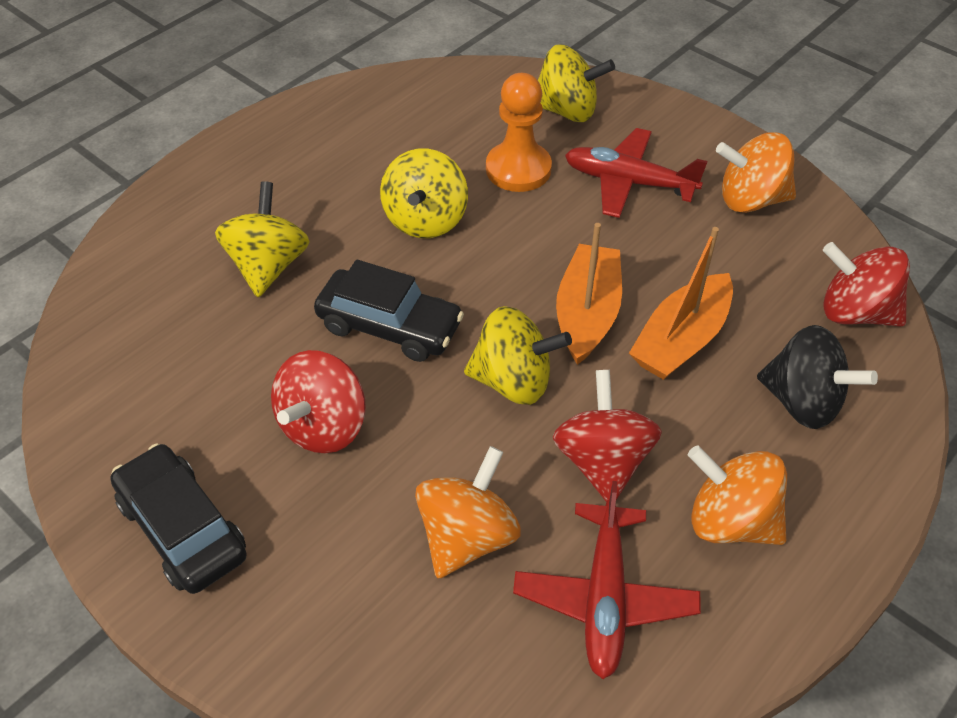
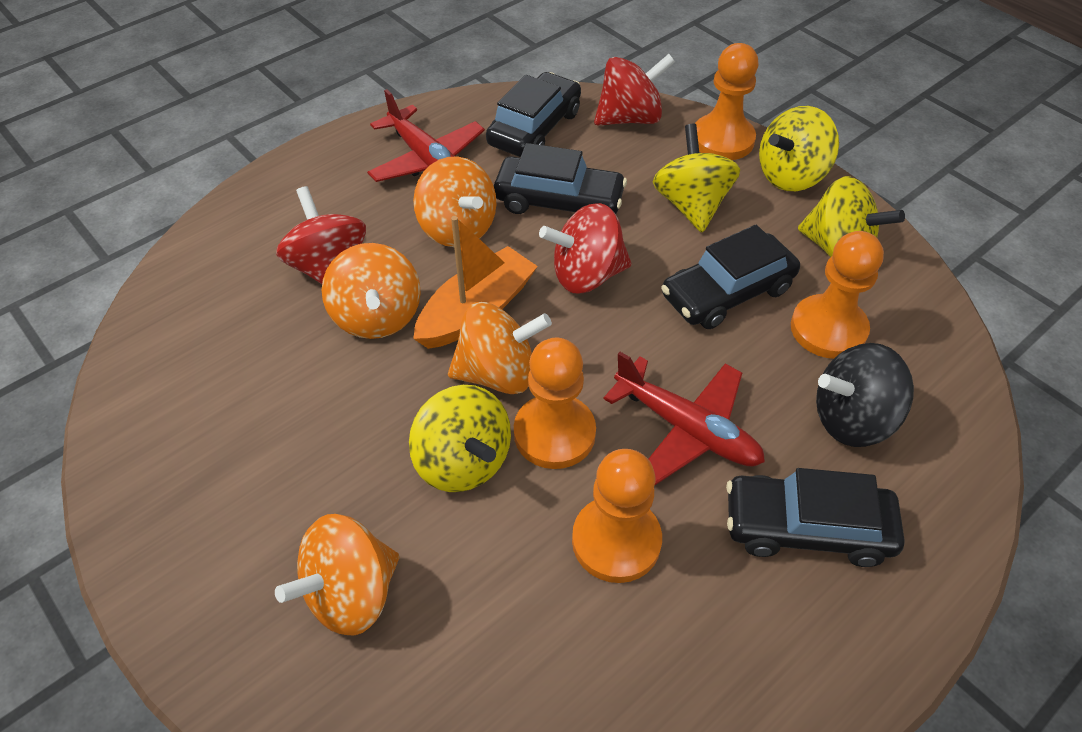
black car: [111,444,247,594] [314,259,464,362] = 2 -> [486,72,581,157] [494,143,627,214] [661,225,800,329] [726,468,905,567] = 4
orange boat: [556,223,622,365] [629,227,733,380] = 2 -> [413,216,538,349] = 1
orange pawn: [486,73,552,192] = 1 -> [514,338,596,469] [572,449,662,583] [695,43,759,160] [791,231,884,359] = 4
orange spinning top: [415,446,521,579] [688,445,787,545] [716,132,796,213] = 3 -> [275,514,400,635] [322,243,421,339] [413,156,496,247] [448,302,552,394] = 4

